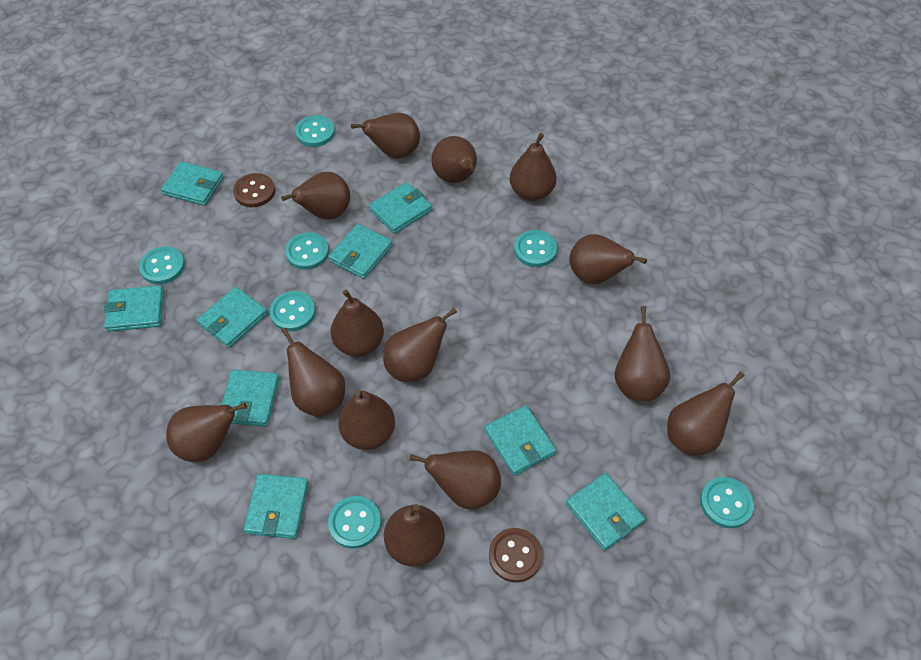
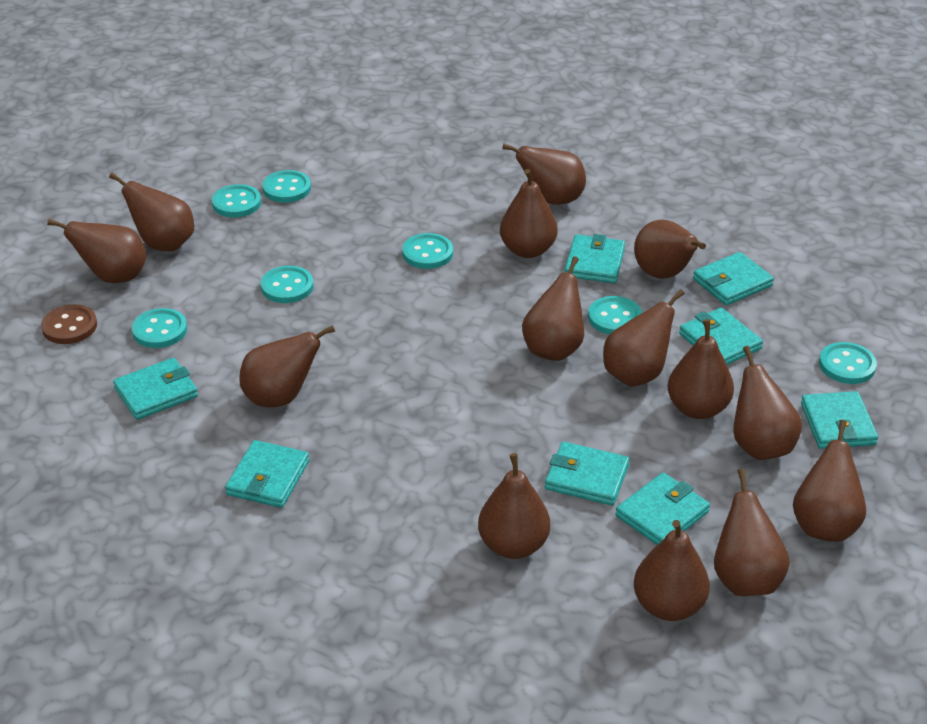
brown button: [233,173,275,207] [489,528,542,582] = 2 -> [41,304,97,344] = 1
turquoise wallet: [104,285,164,332] [161,161,224,206] [197,287,268,348] [222,369,280,427] [243,474,309,539] [328,224,392,279] [369,182,432,234] [484,405,556,476] [566,473,645,551] = 9 -> [113,358,198,420] [225,440,309,508] [545,442,630,505] [565,234,625,283] [615,473,710,545] [679,308,763,365] [693,252,774,305] [801,391,878,449] = 8

